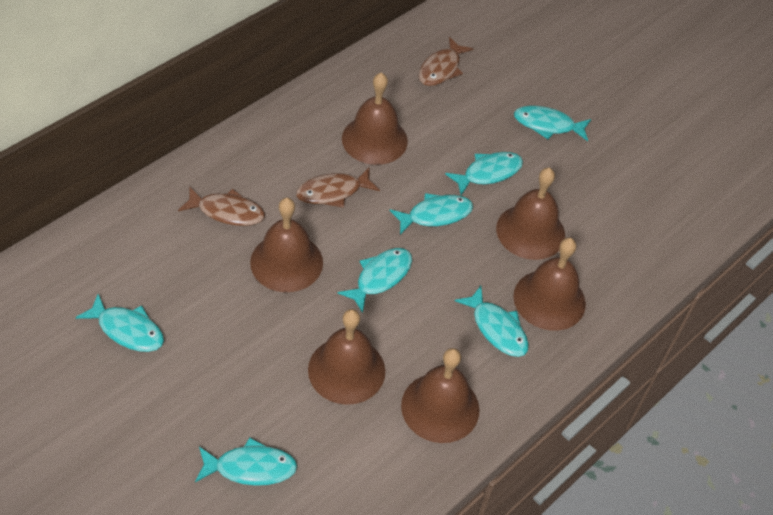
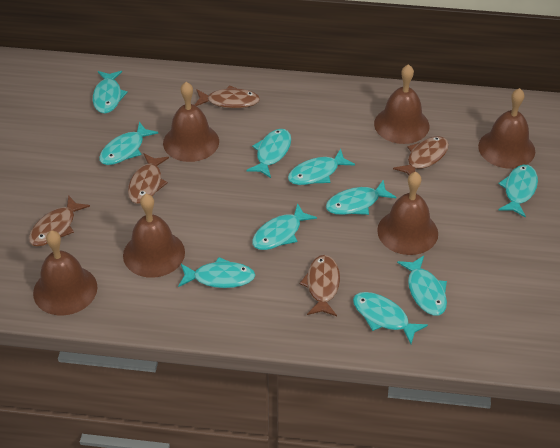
brown fish: [178,186,265,226] [296,167,380,208] [419,37,473,86] = 3 -> [29,195,90,247] [128,153,169,204] [195,85,260,109] [299,255,340,316] [393,136,449,175] = 5
turquoise fish: [76,294,164,352] [195,438,297,486] [337,248,412,313] [389,193,473,235] [445,152,523,195] [455,286,529,357] [514,105,591,141] = 7 -> [93,71,128,114] [99,122,158,165] [178,257,255,288] [246,129,291,178] [252,203,317,250] [288,149,355,185] [326,180,396,215] [353,292,428,344] [397,256,447,315] [498,165,538,218] = 10

